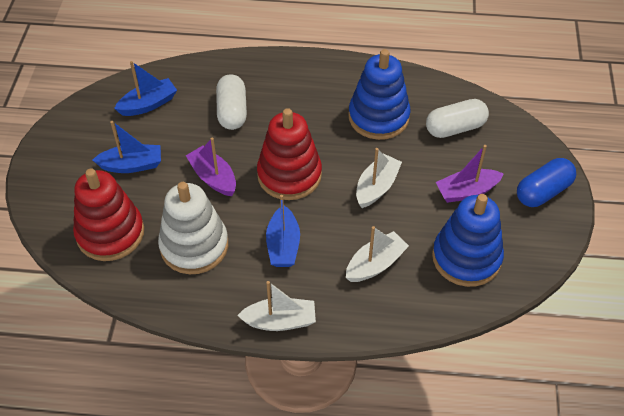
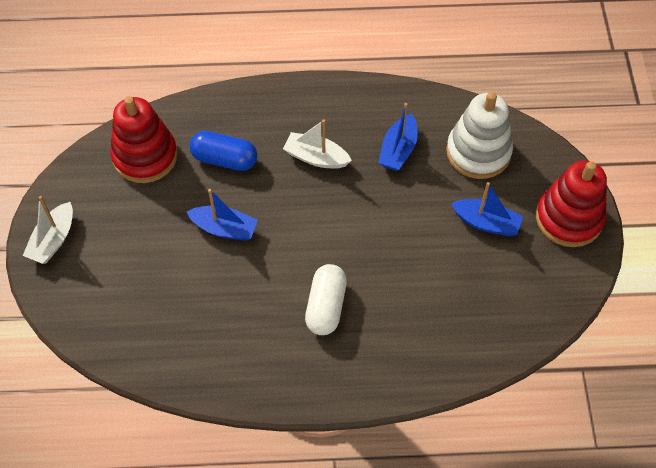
blue stacking toy: [348,49,410,140] [432,194,504,287] = 2 -> none = 0
purple boat: [186,137,236,196] [436,145,504,203] = 2 -> none = 0
white boat: [237,281,316,331] [346,226,409,282] [356,148,402,208] = 3 -> [23,196,73,264] [283,119,352,169] = 2
white capsule: [216,74,247,130] [426,99,489,138] = 2 -> [305,264,347,335] = 1

